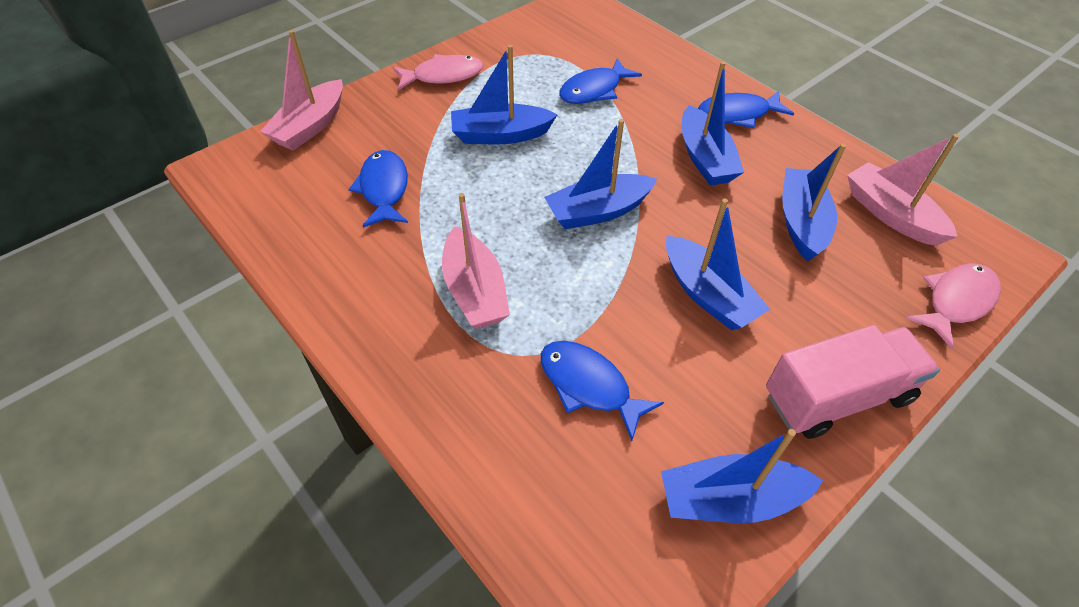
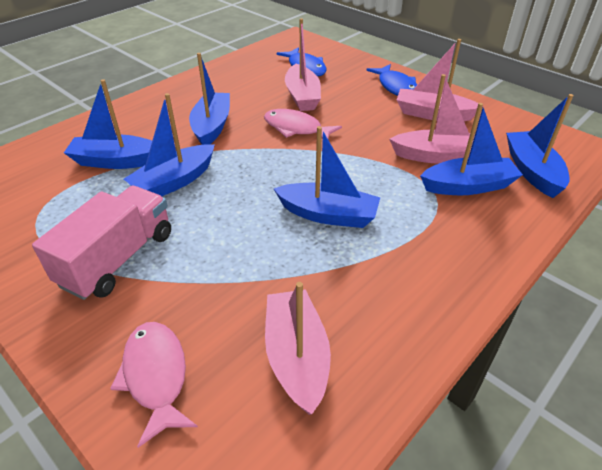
blue fish: [349,150,408,228] [541,341,664,441] [559,58,642,104] [698,91,794,128] = 4 -> [277,47,327,76] [366,64,417,96] = 2
pink boat: [260,30,343,150] [442,193,510,329] [847,134,959,246] = 3 -> [265,282,331,415] [285,18,321,111] [389,74,475,163] [397,39,483,121] = 4

